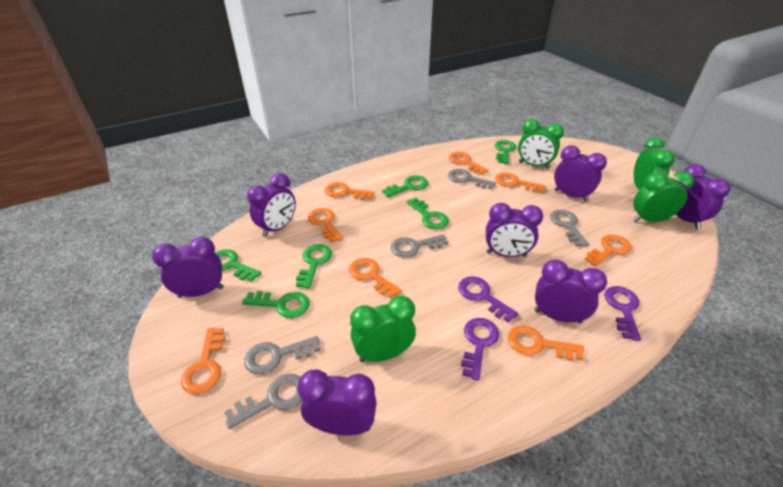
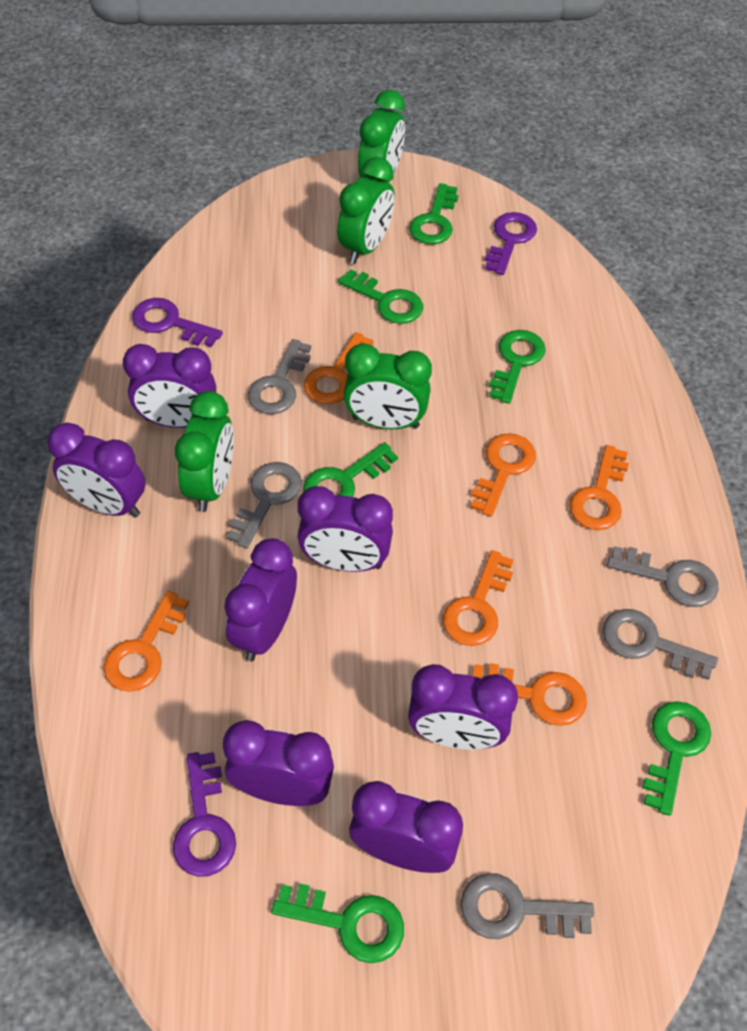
orange key: [181,328,225,394] [308,208,343,243] [325,182,375,200] [349,258,401,299] [449,152,489,175] [495,173,545,192] [508,325,584,361] [584,234,632,267] = 8 -> [103,591,189,692] [304,332,374,404] [443,550,514,646] [471,433,536,517] [473,663,587,726] [569,445,629,530] = 6

